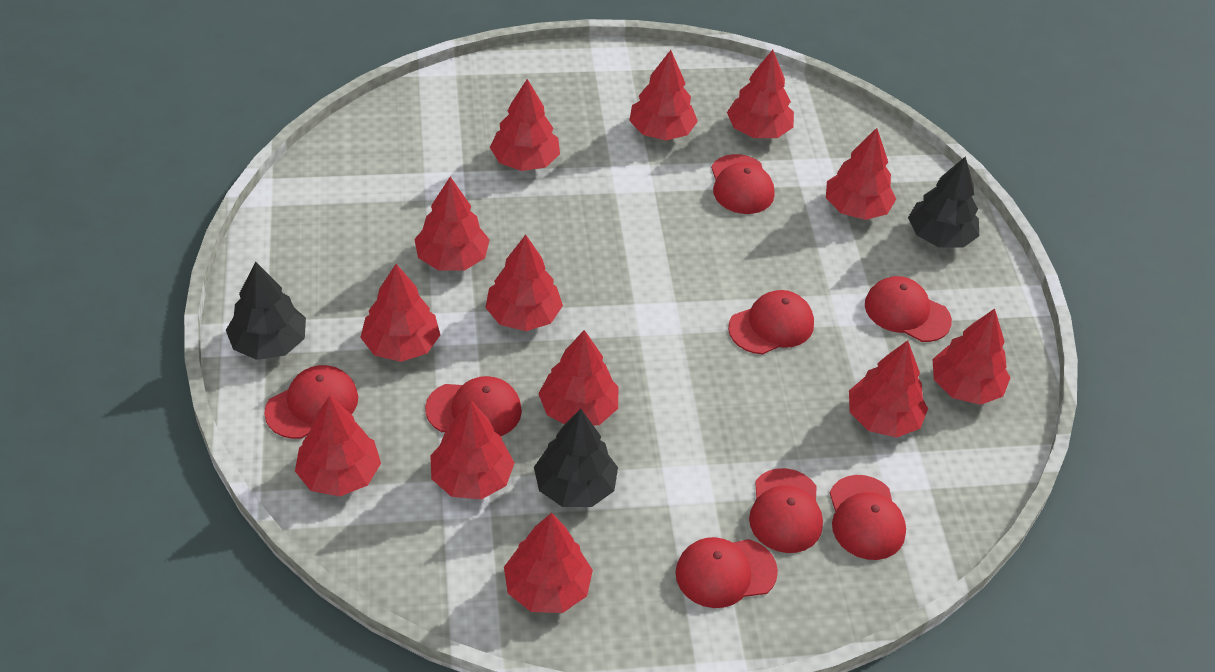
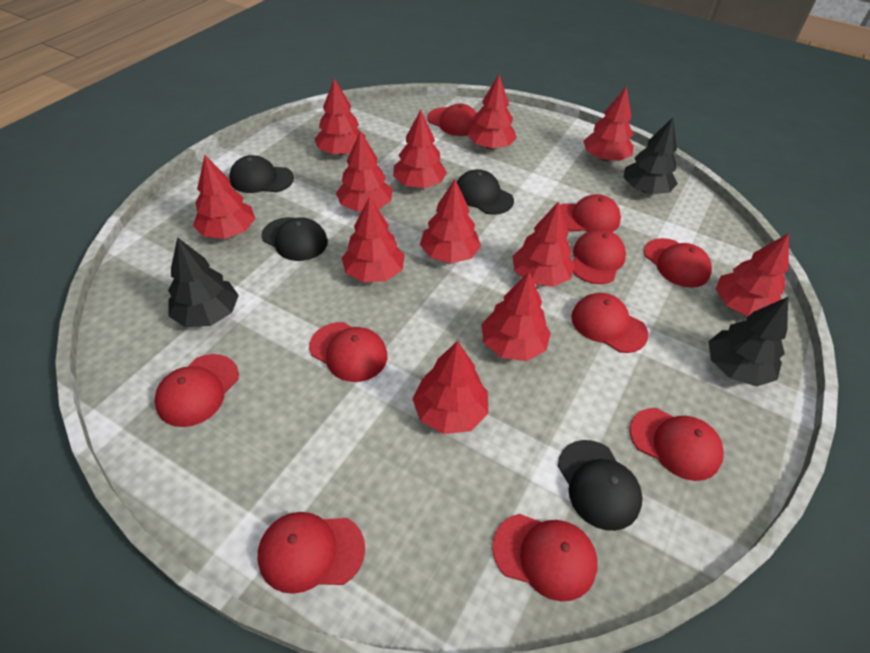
black cap: none = 0 -> [229,155,294,193] [261,217,328,261] [457,169,514,215] [558,440,643,531] = 4
red cap: [264,365,358,439] [425,376,522,436] [675,537,778,608] [711,154,774,214] [728,290,814,355] [749,468,823,553] [830,475,906,560] [865,276,952,342] = 8 -> [154,354,239,427] [258,512,365,594] [309,322,387,382] [427,103,476,136] [492,514,598,601] [560,194,621,232] [571,293,648,353] [572,229,626,284] [630,408,724,481] [644,238,712,288] = 10
red tree: [295,396,381,497] [360,264,440,362] [414,177,490,270] [430,400,514,500] [485,235,563,331] [490,79,560,171] [504,513,593,613] [538,330,618,426] [629,50,698,141] [727,50,794,138] [826,128,896,220] [849,340,928,438] [932,309,1011,405] = 13 -> [193,155,255,239] [314,78,366,155] [336,131,392,212] [342,196,405,282] [393,110,447,188] [412,341,488,434] [420,179,481,263] [467,74,517,149] [481,271,551,361] [513,201,575,287] [583,86,634,161] [716,233,789,317] = 12

